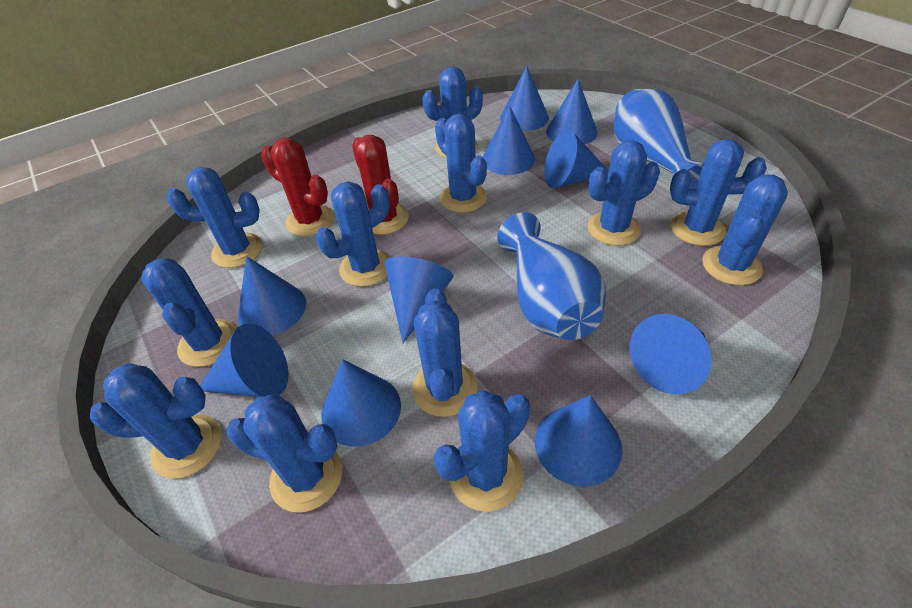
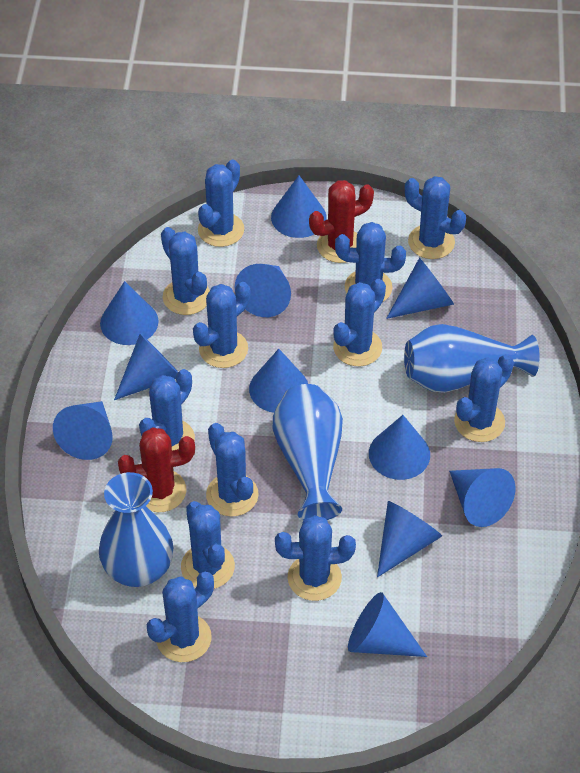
blue cone: [200,323,289,397] [238,256,306,335] [321,359,401,446] [384,256,453,343] [483,106,535,175] [500,66,549,131] [535,395,622,487] [544,130,609,188] [546,79,598,144] [629,314,711,395] = 10 -> [53,401,113,460] [100,281,159,345] [114,334,178,400] [235,264,291,317] [249,349,308,413] [271,176,326,238] [348,592,427,657] [369,415,430,480] [377,501,442,578] [386,258,454,319] [449,468,515,527] = 11
blue vase: [497,212,606,340] [614,89,704,189] = 2 -> [99,472,173,587] [273,384,343,520] [404,324,540,393] = 3

